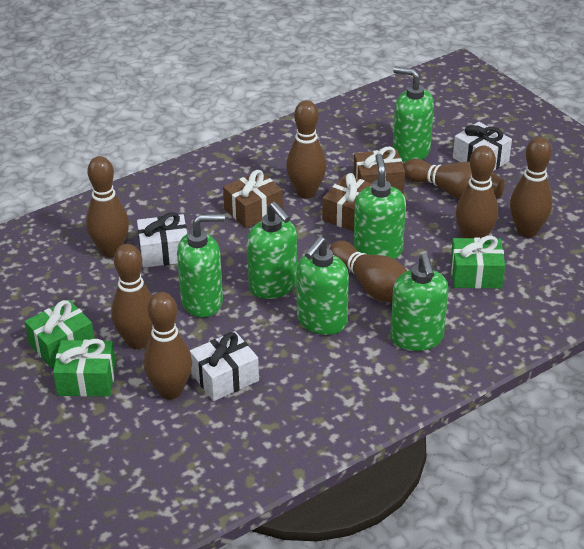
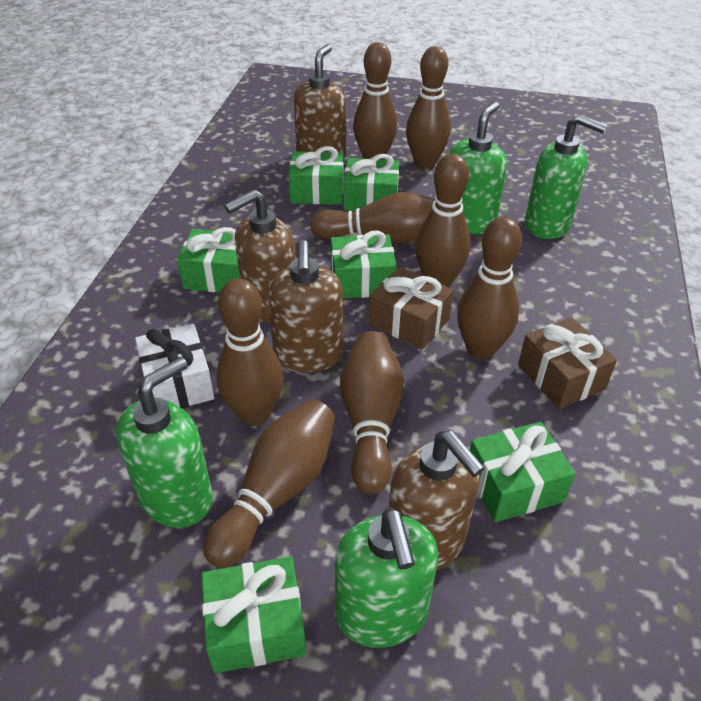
brown gift: [223,170,283,228] [322,173,372,232] [354,147,405,194] = 3 -> [369,267,454,349] [518,317,617,409] = 2
brown soap dispenser: none = 0 -> [224,189,296,323] [268,240,343,373] [294,44,346,159] [389,431,485,570] = 4
green gift: [25,300,94,368] [53,339,116,397] [451,236,505,289] = 3 -> [177,227,240,292] [201,556,306,673] [289,146,344,205] [331,231,397,298] [343,154,399,211] [470,422,575,522] = 6
green soap dispenser: [177,214,225,317] [247,202,297,299] [296,236,349,335] [353,153,406,259] [390,253,449,351] [393,67,434,162] = 6 -> [116,357,213,528] [334,507,438,648] [449,102,507,234] [525,114,607,239] = 4
white gift: [137,212,187,268] [190,331,259,401] [453,122,512,171] = 3 -> [135,324,214,408] = 1

